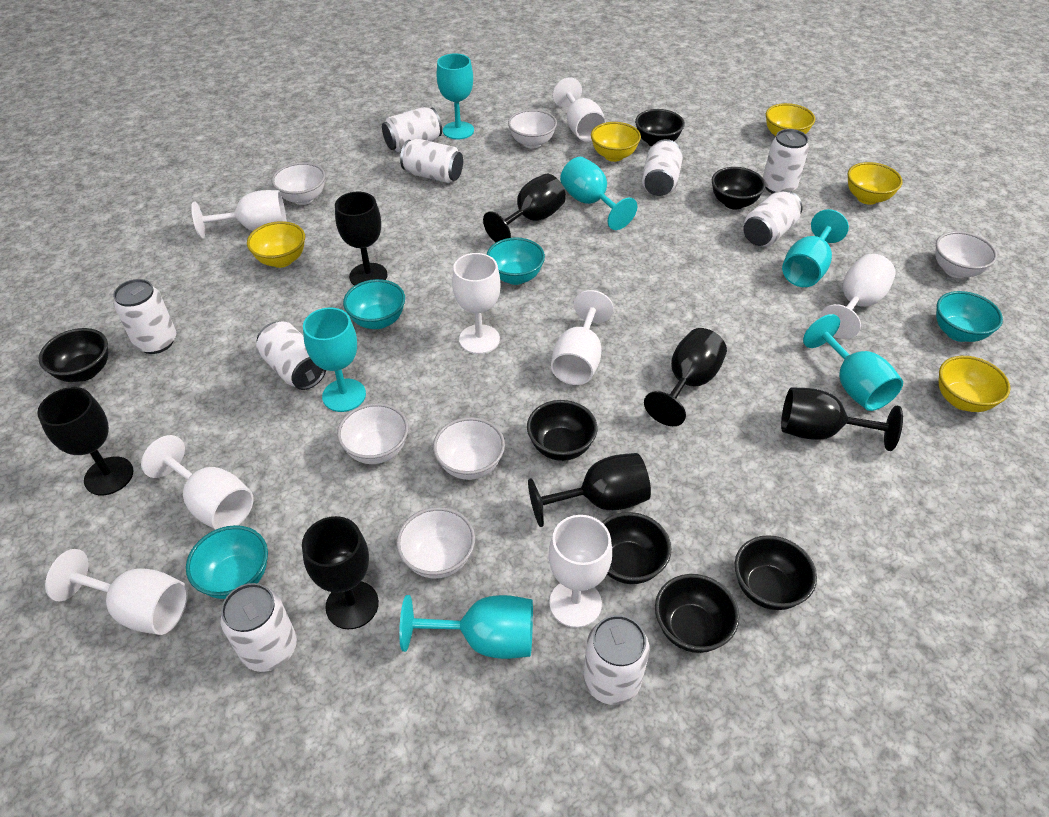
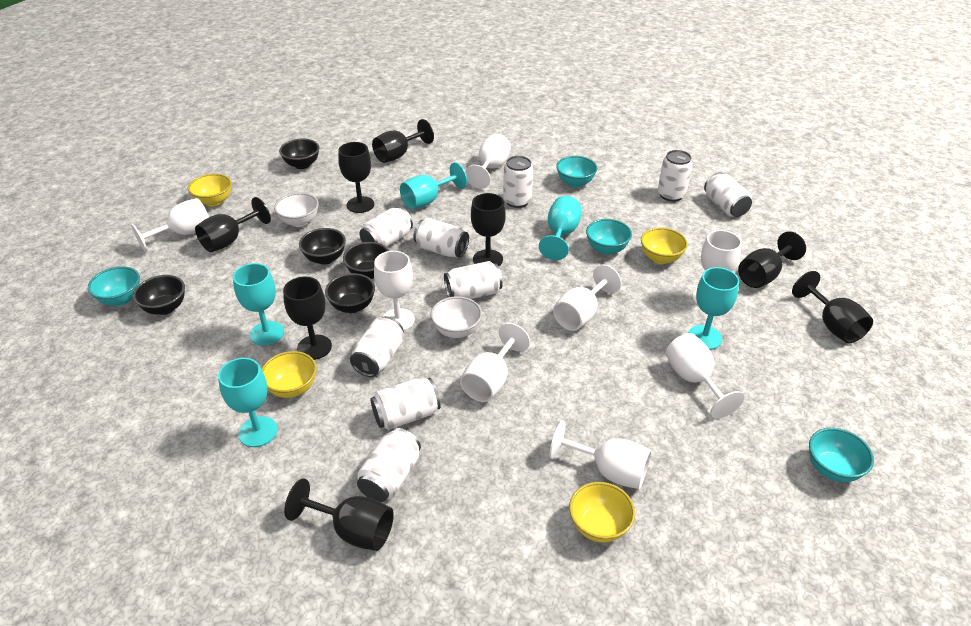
black bowl: [38,328,108,382] [527,400,598,461] [602,512,671,584] [635,109,685,147] [655,574,739,653] [712,167,766,210] [735,535,817,610] = 7 -> [133,275,185,315] [279,138,320,169] [299,228,346,265] [325,273,375,313] [343,242,389,279] = 5
black goblet: [37,387,134,495] [302,516,379,629] [335,192,388,286] [483,174,566,242] [528,453,651,527] [644,328,727,426] [781,387,903,451] = 7 -> [195,197,271,252] [283,277,332,360] [284,478,394,551] [338,142,374,213] [372,119,434,163] [471,193,506,266] [738,231,806,288] [792,271,873,343] = 8
turquoise goblet: [303,308,366,412] [399,595,533,659] [436,54,474,139] [560,157,637,230] [782,209,849,287] [803,314,903,411] = 6 -> [218,358,278,447] [233,263,284,345] [400,162,467,210] [539,196,581,260] [688,267,739,350] = 5
white bowl: [272,162,325,205] [337,403,409,464] [396,507,475,579] [433,417,505,480] [508,109,557,148] [935,231,997,278] = 6 -> [274,193,319,227] [431,296,482,338] = 2
yellow bowl: [247,221,305,268] [591,122,641,162] [766,103,815,136] [848,162,903,205] [939,356,1010,412] = 5 -> [188,173,231,207] [262,351,317,398] [569,482,635,543] [641,227,688,264] = 4

